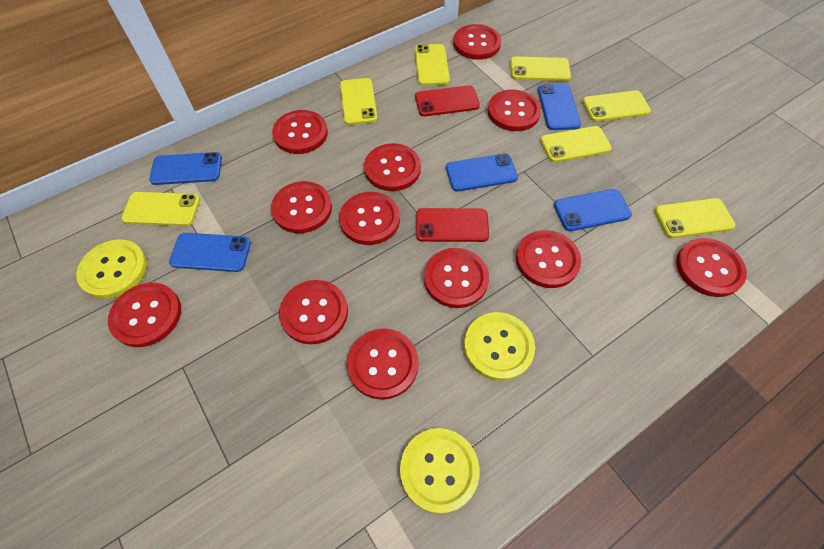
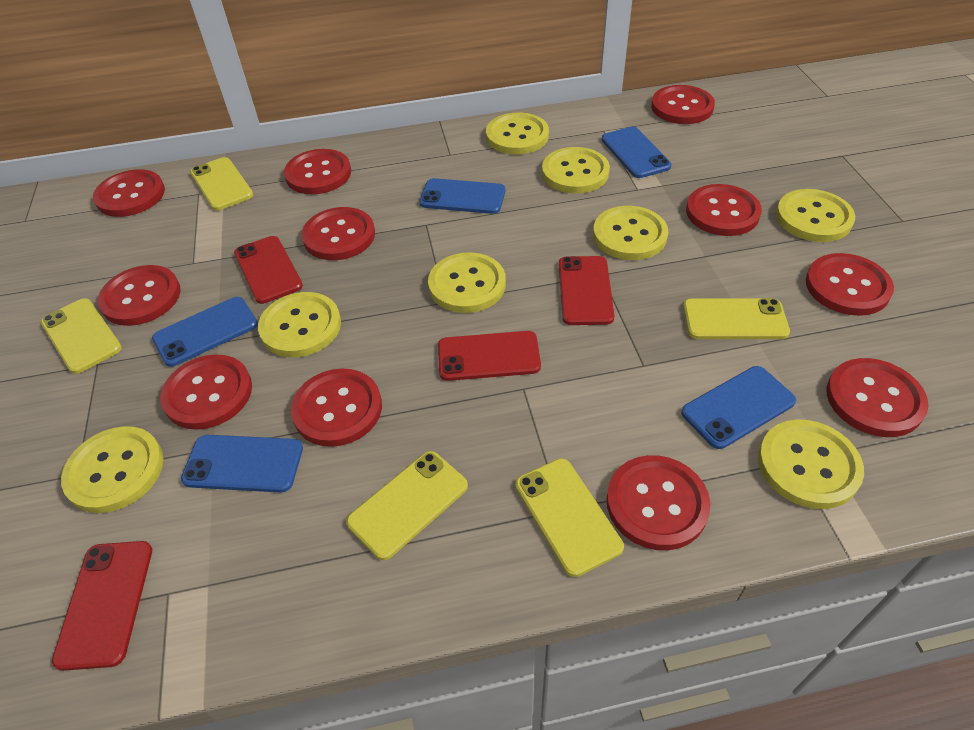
red button: [108,283,181,347] [271,181,332,233] [272,110,328,154] [279,280,348,344] [339,192,400,245] [347,329,419,400] [364,143,421,191] [424,248,489,308] [453,24,501,60] [488,90,541,131] [516,230,581,288] [676,238,747,297] = 12 -> [93,169,165,217] [98,265,180,326] [160,354,252,430] [284,149,351,195] [291,369,382,447] [302,207,375,260] [606,455,710,550] [651,85,715,124] [686,184,762,236] [806,253,894,316] [826,358,929,437] = 11
red phone: [415,85,480,116] [416,208,489,242] = 2 -> [52,541,152,671] [234,236,303,304] [438,331,541,381] [559,256,614,325] = 4
yellow button: [76,239,147,299] [400,428,480,514] [464,312,535,381] = 3 -> [61,426,164,513] [258,292,341,357] [428,252,506,313] [486,113,549,155] [542,147,610,194] [593,206,668,260] [758,420,864,509] [776,189,855,242] = 8
yellow phone: [121,192,200,226] [340,78,377,125] [415,44,450,86] [510,57,571,81] [540,126,612,163] [582,90,651,122] [654,198,735,238] = 7 -> [41,298,122,374] [190,157,253,211] [346,451,468,560] [515,458,624,577] [683,298,790,339] = 5

